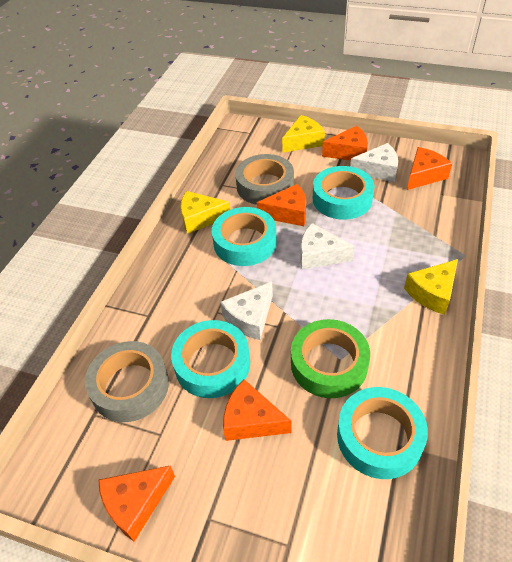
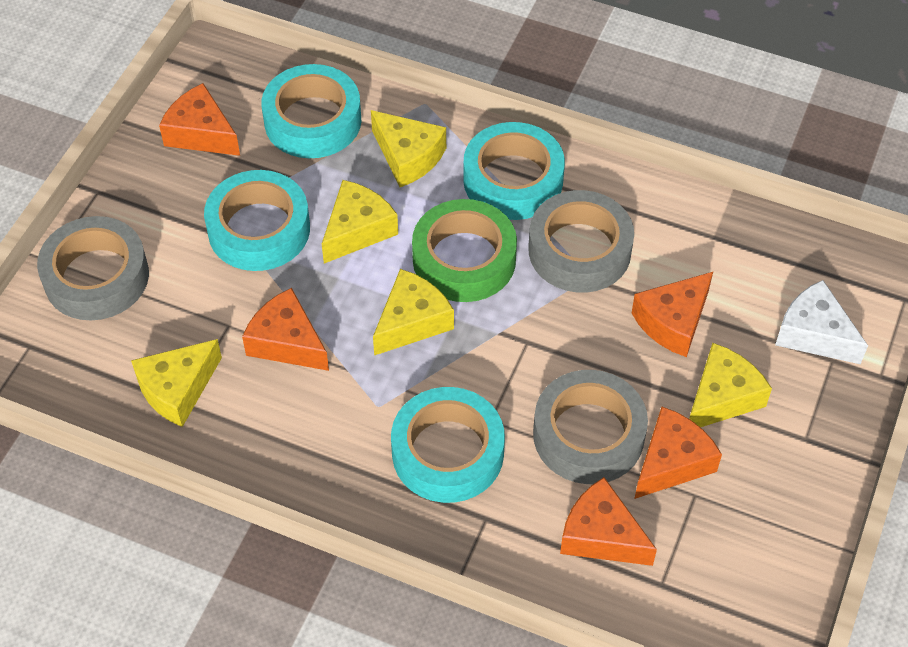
grey tape: [85,341,169,422] [235,154,294,205] = 2 -> [37,216,149,320] [528,190,634,293] [533,370,648,484] = 3
white cheese: [220,281,273,340] [300,223,355,269] [350,143,398,182] = 3 -> [775,280,868,364] = 1
yellow cheese: [180,191,230,234] [282,115,325,153] [404,259,458,315] = 3 -> [131,339,222,427] [322,180,398,263] [371,110,446,187] [373,269,454,355] [689,343,772,427] = 5

